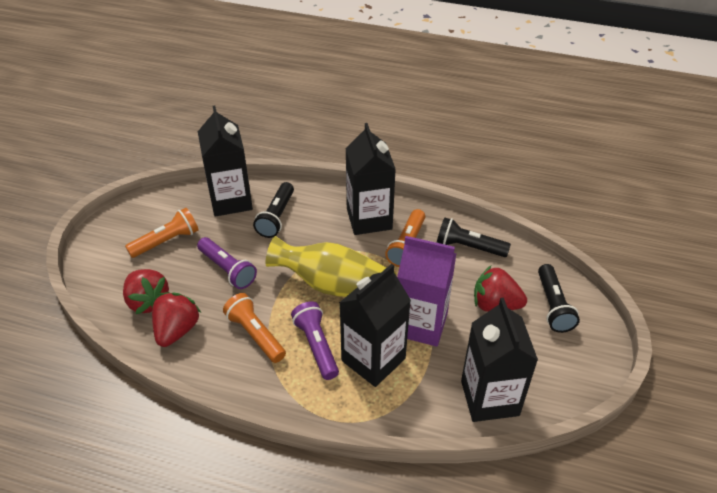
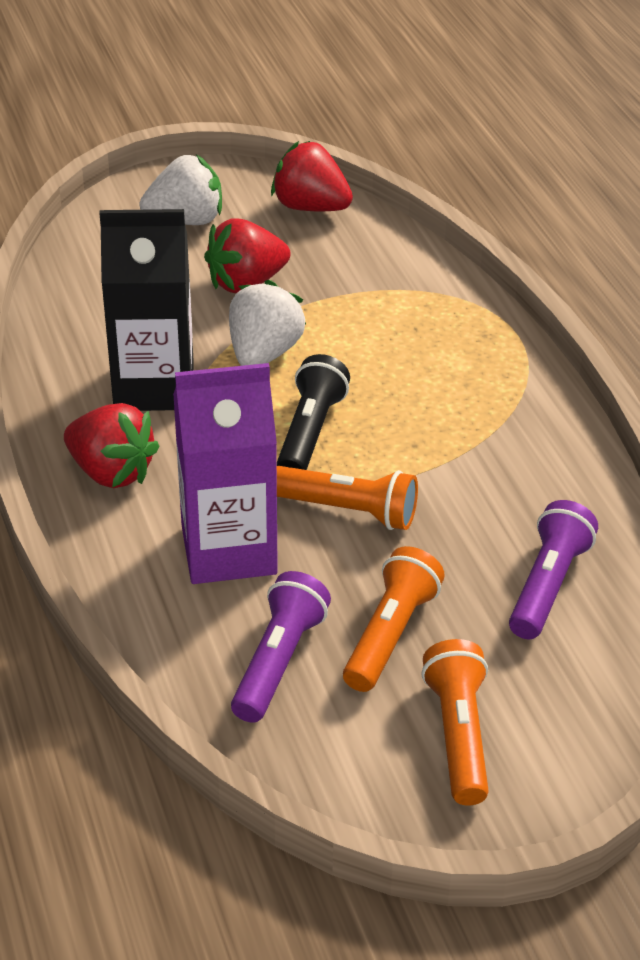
black carton: [198,106,253,217] [339,264,411,387] [345,123,396,235] [461,298,538,422] = 4 -> [99,209,194,411] = 1
black flashlight: [253,182,294,238] [437,217,511,257] [538,264,580,333] = 3 -> [277,354,350,470] = 1
white strawberry: none = 0 -> [139,155,222,225] [229,280,306,366] = 2
yellow vase: [265,236,397,297] = 1 -> none = 0

